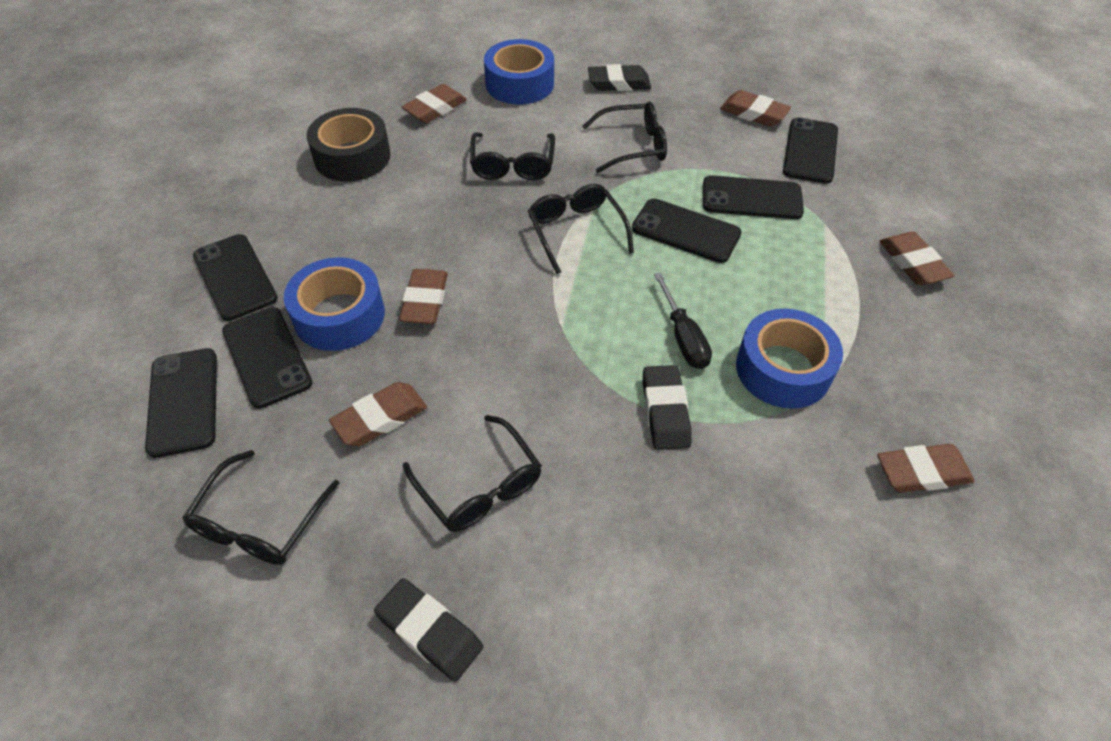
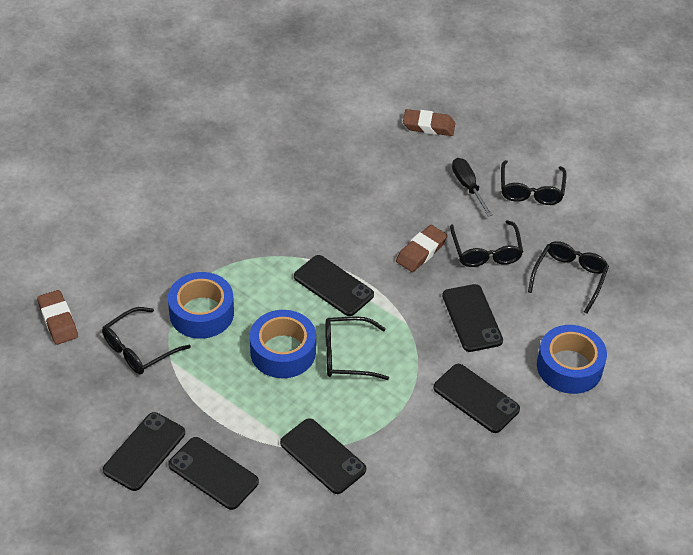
black eraser: [374,578,483,681] [588,64,651,91] [643,365,692,450] = 3 -> none = 0
black tape: [307,108,391,182] = 1 -> none = 0
brown eraser: [329,382,427,446] [399,269,448,324] [401,84,467,123] [720,90,791,127] [877,444,974,493] [880,232,954,285] = 6 -> [37,290,78,345] [396,225,447,272] [403,109,455,136] = 3

